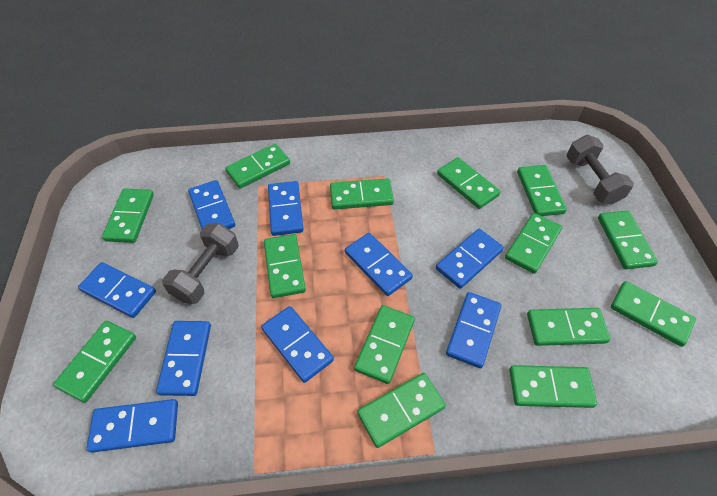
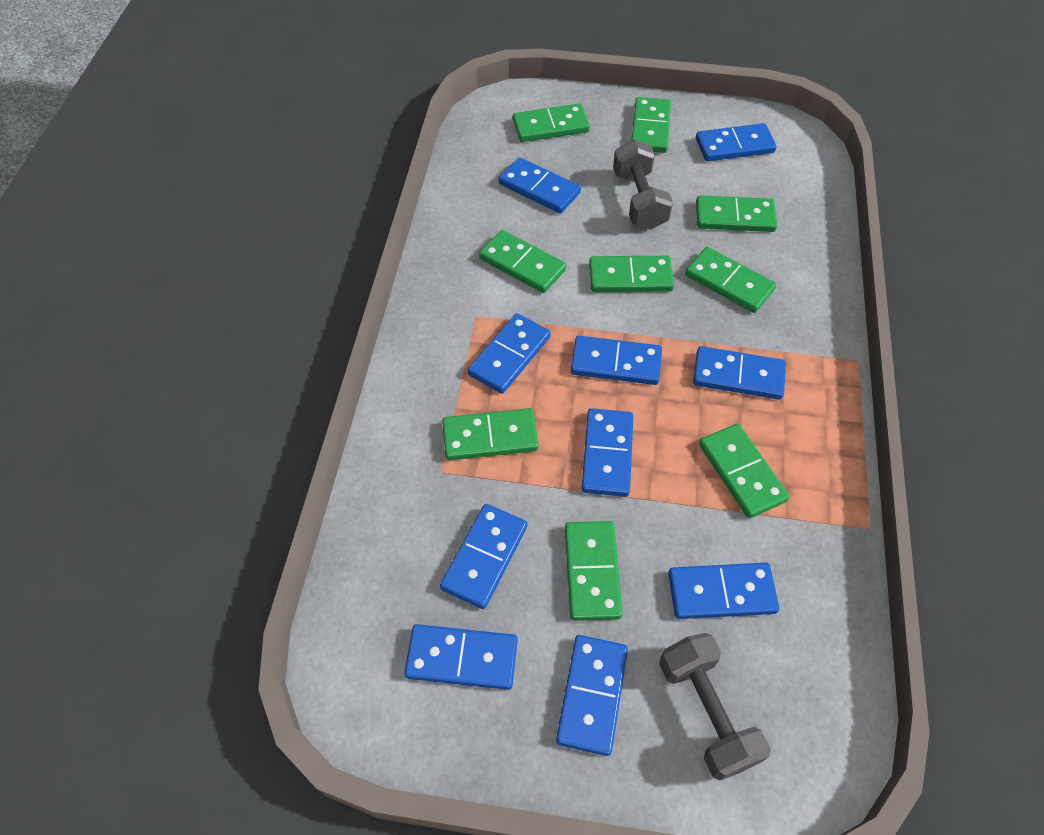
blue domino: [78,262,156,318] [86,399,178,453] [156,321,211,396] [188,180,235,229] [261,306,334,383] [268,181,304,236] [345,233,413,296] [436,229,504,289] [446,292,501,368] = 9 -> [404,624,518,690] [440,504,527,609] [468,313,550,394] [499,157,581,213] [556,635,628,756] [571,336,662,385] [581,408,633,497] [668,563,779,619] [693,346,786,400] [696,123,777,161] = 10
green domino: [53,321,136,403] [102,189,154,243] [225,144,290,188] [264,234,306,298] [330,178,394,209] [354,305,415,384] [357,373,446,448] [437,157,501,209] [505,213,562,274] [509,365,597,408] [517,165,567,216] [527,308,611,346] [598,210,658,269] [611,281,696,347] = 14 -> [442,408,539,460] [479,230,566,293] [513,104,590,142] [565,521,623,621] [589,256,674,292] [631,97,671,153] [685,247,776,313] [696,195,777,232] [699,424,789,518] = 9

